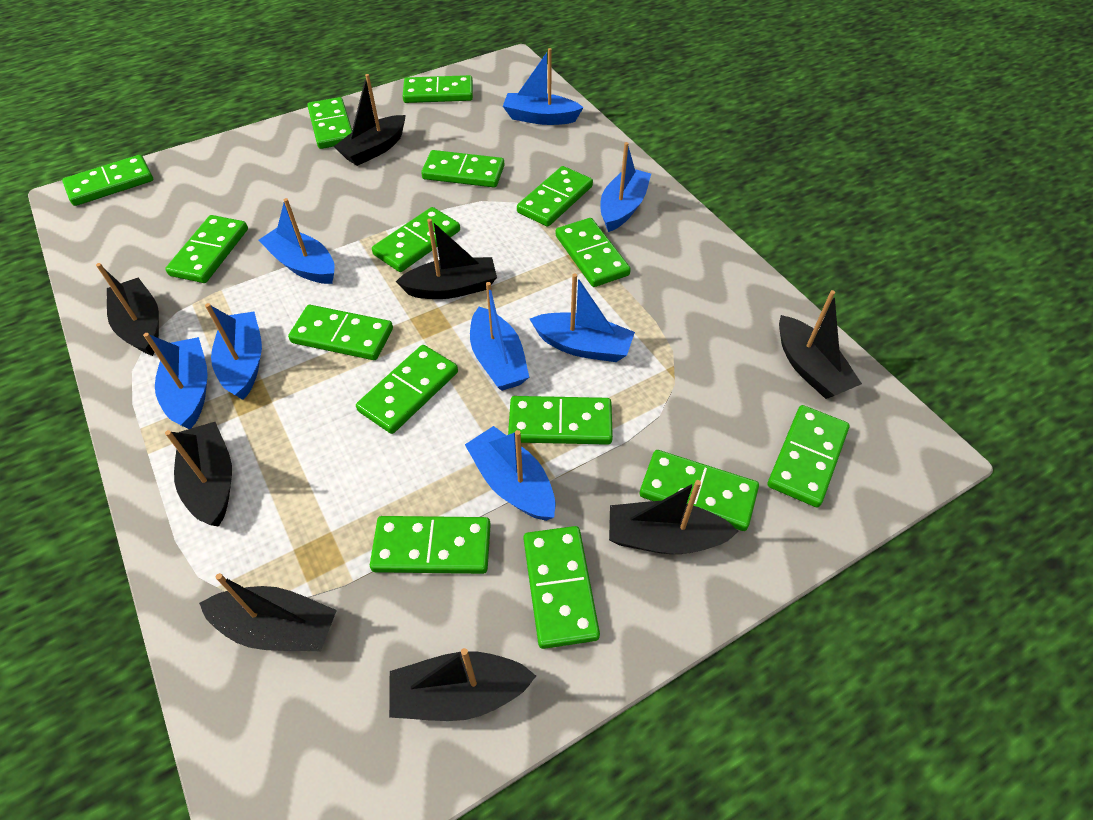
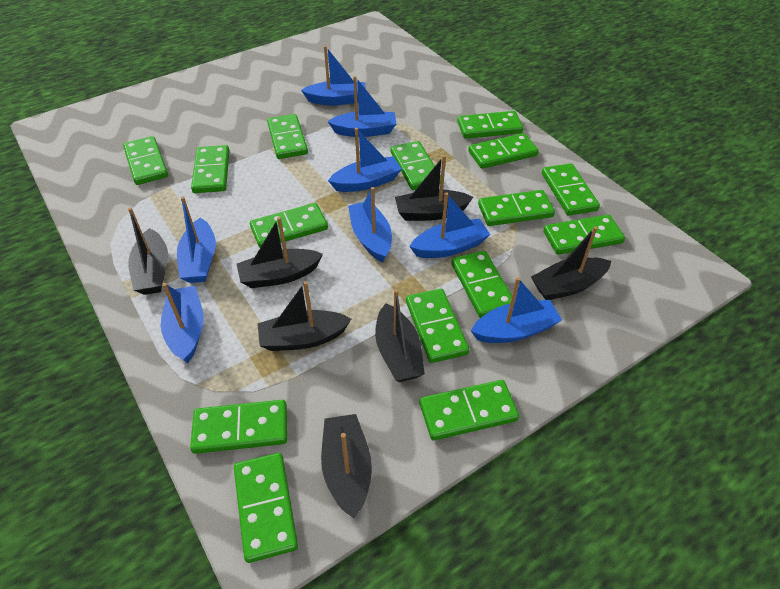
black boat: [96,263,159,356] [165,422,232,526] [199,573,337,651] [334,74,405,166] [389,648,536,721] [396,219,497,299] [609,480,739,554] [779,290,862,399] = 8 -> [128,207,168,295] [237,217,323,288] [258,281,351,351] [321,414,372,518] [375,289,425,382] [395,155,473,221] [531,226,611,300] = 7

